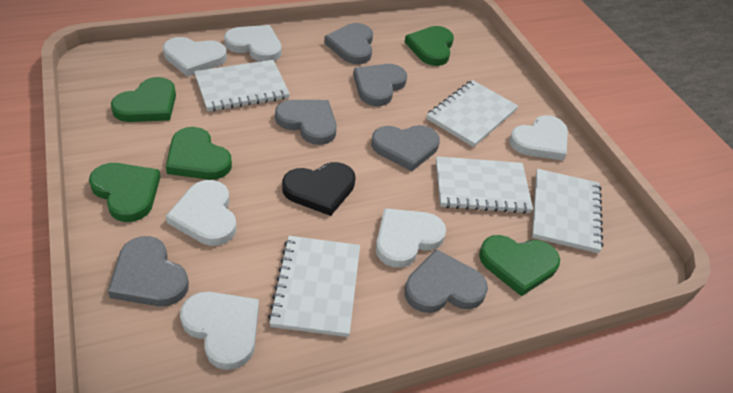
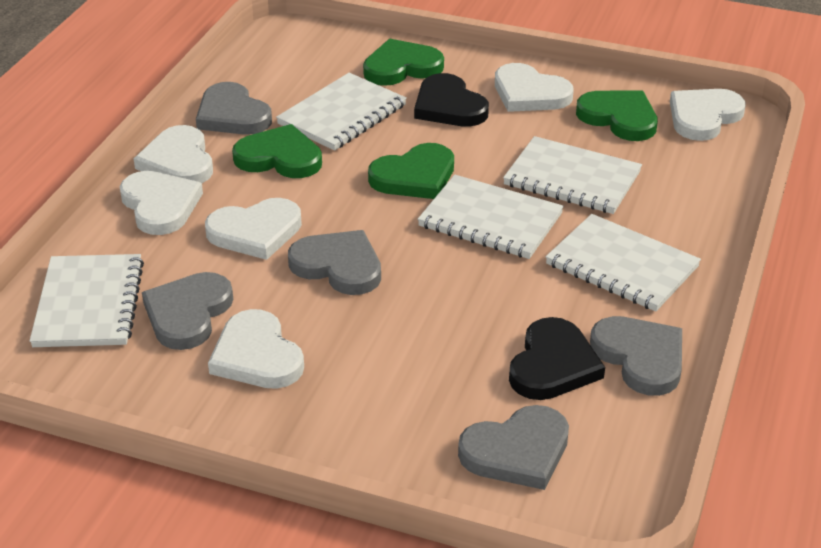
black heart: [282,162,356,216] = 1 -> [414,73,489,127] [509,317,605,400] = 2
green heart: [89,163,161,222] [111,77,176,122] [166,127,232,180] [405,26,454,66] [479,235,560,296] = 5 -> [232,124,322,178] [363,39,444,86] [368,143,454,199] [576,90,658,141] = 4
grey heart: [108,236,189,307] [275,100,337,145] [324,23,373,64] [353,64,407,106] [371,125,440,171] [405,249,488,313] = 6 -> [142,272,233,350] [196,82,272,135] [288,230,381,295] [458,405,569,490] [590,316,682,396] = 5

